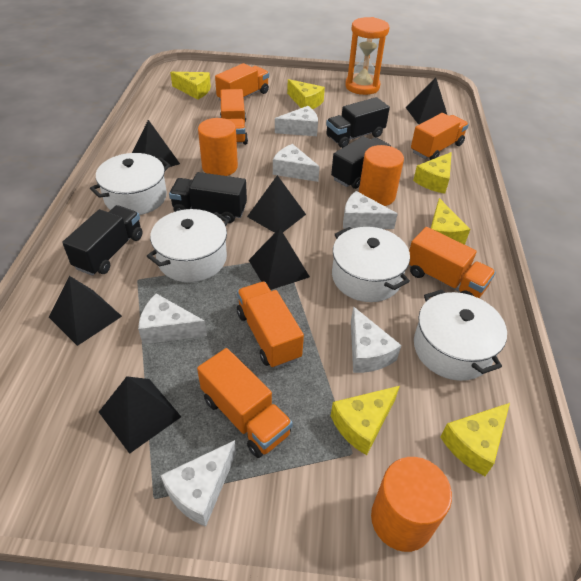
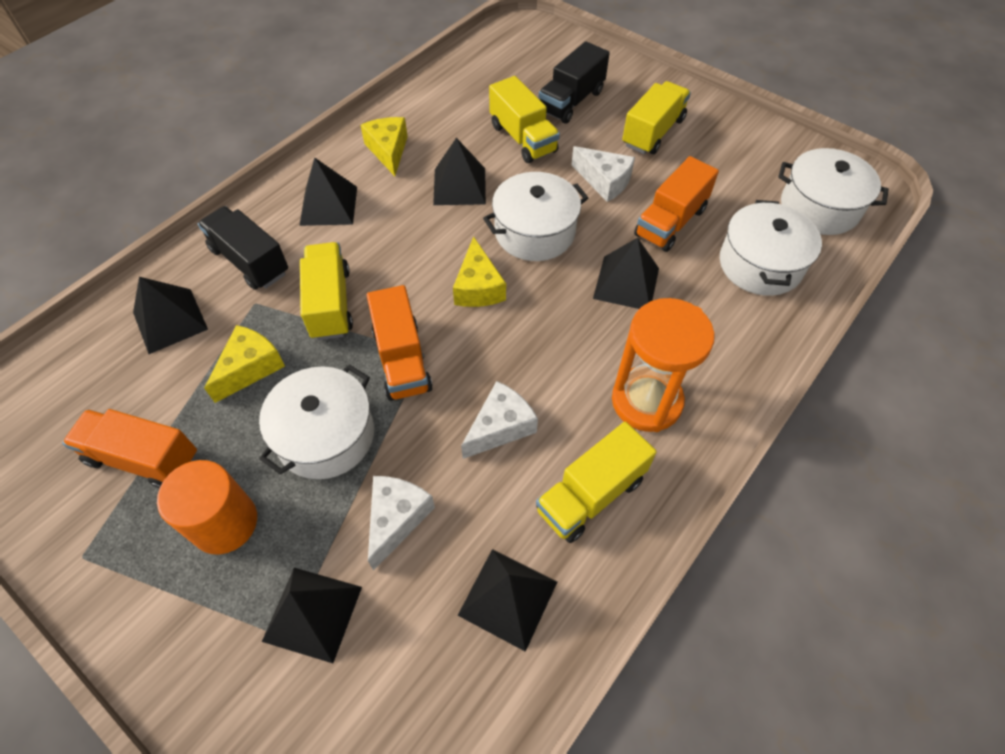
black truck: [62,205,143,276] [169,172,247,223] [326,97,390,148] [331,136,392,189] = 4 -> [198,206,288,290] [539,41,610,123] = 2
orange cylinder: [198,118,238,176] [359,145,404,206] [371,457,452,552] = 3 -> [157,460,257,554] = 1
orange truck: [197,348,293,458] [215,63,269,101] [220,89,248,145] [237,282,304,369] [409,227,496,298] [411,113,469,160] = 6 -> [62,409,197,488] [367,285,433,401] [634,156,719,252] = 3
white cheese: [138,294,207,344] [160,440,236,527] [273,144,320,182] [275,106,318,136] [343,191,398,229] [351,307,401,373] = 6 -> [368,476,435,571] [461,381,538,459] [571,146,635,202] = 3
yellow cheese: [170,72,211,99] [287,79,325,109] [331,386,400,455] [413,152,452,194] [431,198,470,245] [440,403,510,476] = 6 -> [204,325,285,403] [361,117,408,176] [453,236,506,307] = 3
yellow truck: none = 0 -> [300,242,353,340] [489,76,560,163] [536,422,656,543] [622,81,691,154] = 4

